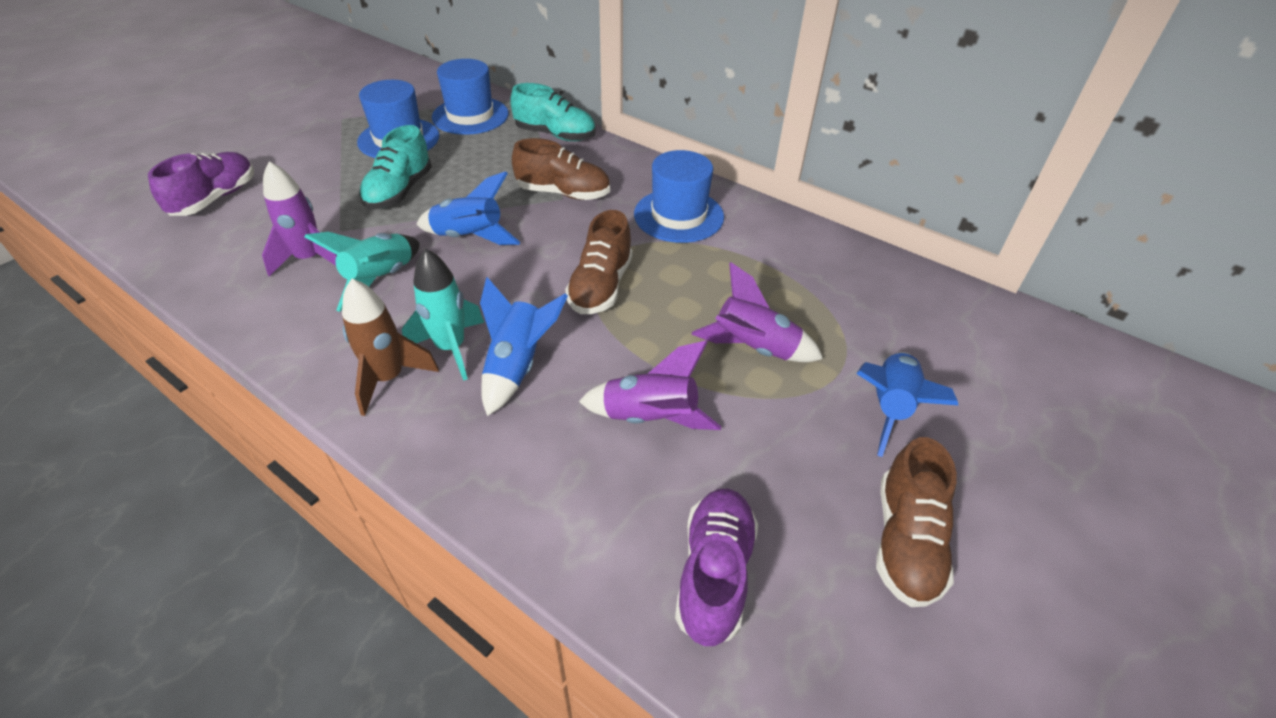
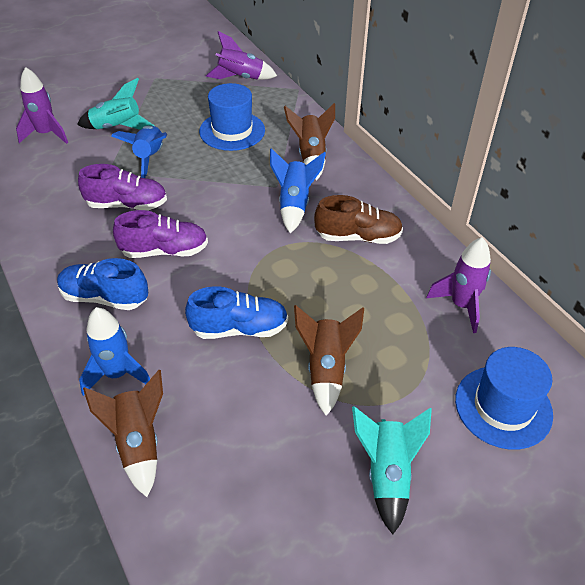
blue hat: [357,80,439,158] [432,59,508,135] [634,150,724,243] = 3 -> [199,83,265,151] [455,347,553,450] = 2
blue shoe: none = 0 -> [57,258,148,310] [185,286,288,339] = 2
brown rocket: [342,279,439,416] = 1 -> [83,370,163,497] [284,103,335,180] [294,305,364,416] = 3
brown shoe: [512,138,610,200] [565,210,633,314] [876,437,957,607] = 3 -> [314,195,403,244] = 1
turquoise shoe: [359,125,432,209] [510,83,596,141] = 2 -> none = 0

